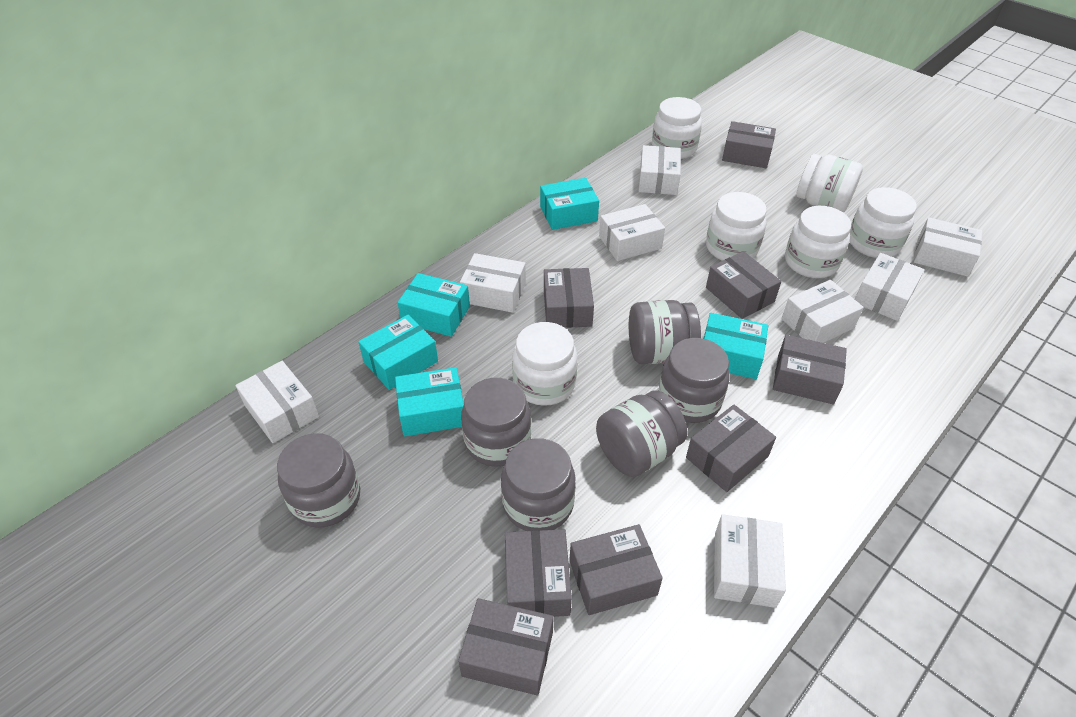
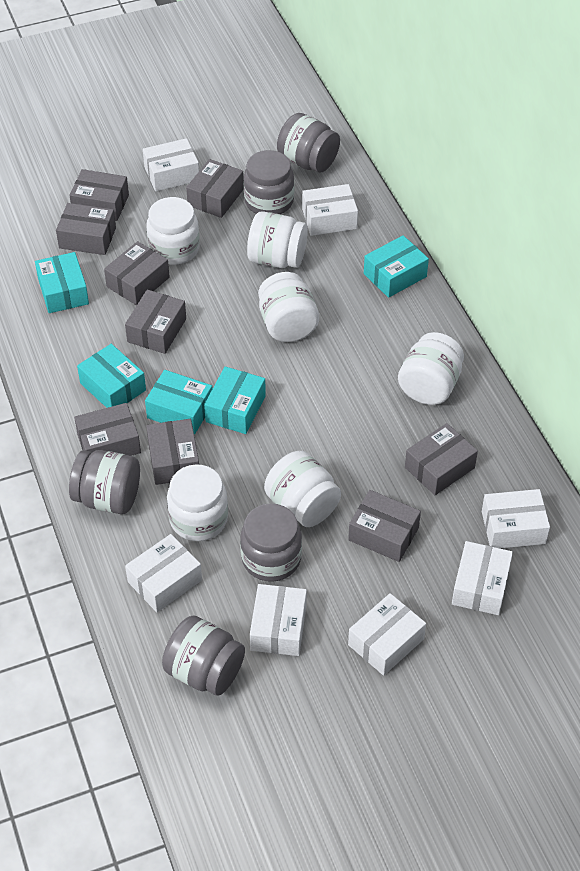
grey box: [458,598,554,696] [505,529,572,617] [544,268,594,328] [569,524,663,615] [686,405,776,492] [706,251,781,319] [722,121,776,168] [773,335,847,405] = 8 -> [56,203,116,255] [69,169,129,221] [74,403,141,456] [104,241,170,305] [125,290,186,354] [146,419,199,485] [186,159,244,218] [348,490,421,562] [405,423,478,495] = 9
grey jar: [277,433,360,528] [461,378,531,467] [501,438,576,531] [596,390,688,477] [629,300,701,364] [659,338,730,423] = 6 -> [69,450,140,514] [162,616,245,696] [240,504,302,582] [244,150,294,214] [277,113,340,173] = 5
white box: [235,361,319,443] [460,253,526,313] [599,204,665,261] [639,145,681,195] [714,514,786,608] [781,280,864,343] [855,253,925,321] [914,217,982,277] = 8 -> [125,534,202,612] [143,138,199,192] [250,584,307,656] [302,184,358,236] [348,593,426,676] [452,541,513,615] [482,489,550,548] = 7

